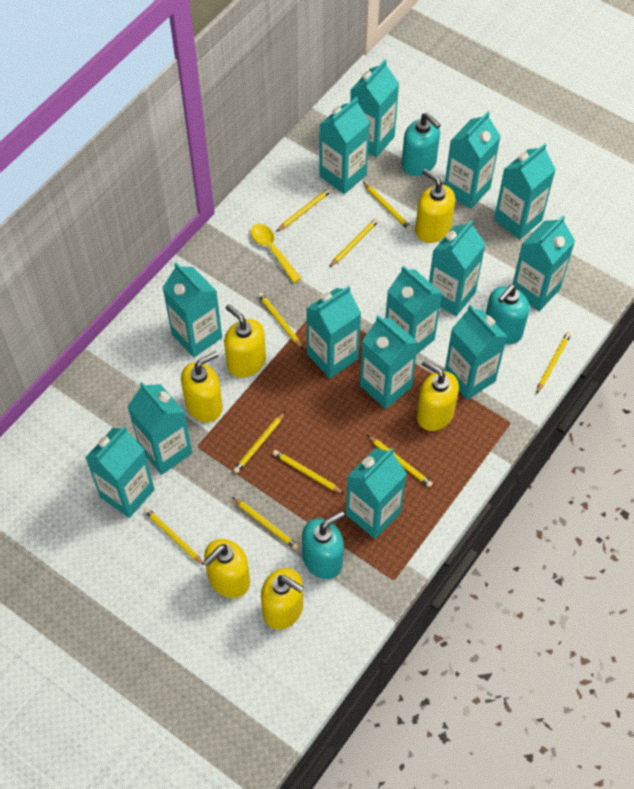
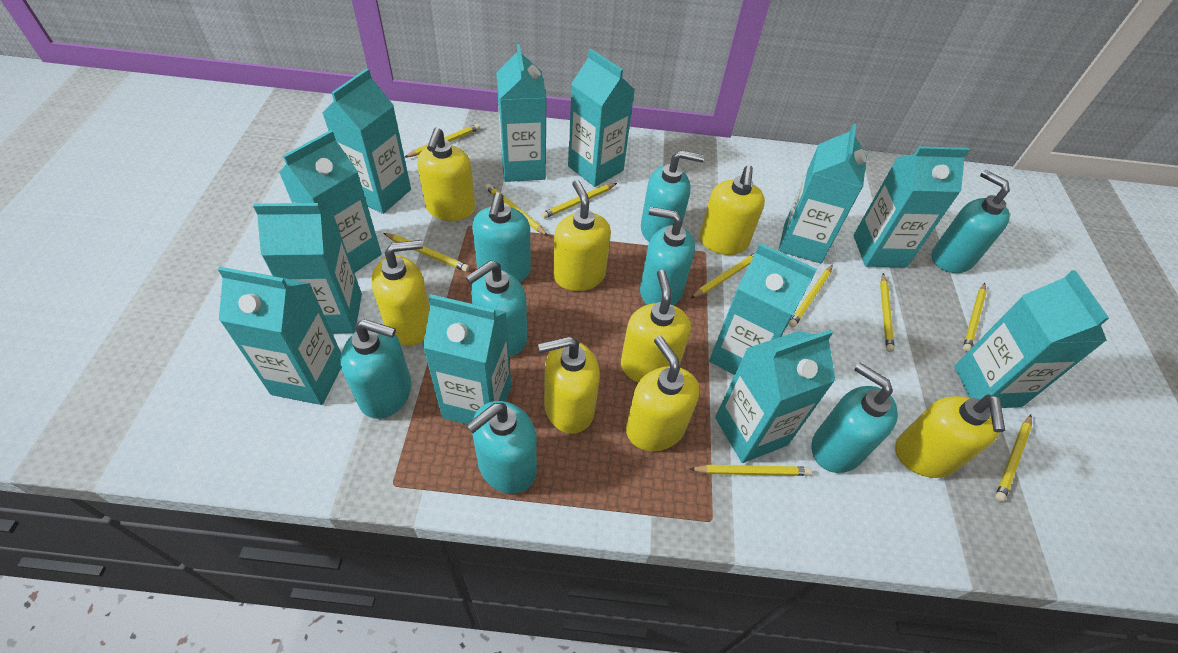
turquoise carton: [85,426,154,518] [127,382,192,475] [162,262,222,358] [306,286,361,378] [319,97,370,194] [346,448,407,539] [350,59,399,158] [360,315,418,409] [385,265,442,355] [429,220,486,316] [444,112,501,209] [445,305,507,400] [494,143,556,240] [512,216,575,311] = 14 -> [218,267,341,405] [253,203,362,334] [279,130,382,273] [323,68,411,214] [423,294,511,424] [496,44,547,182] [568,49,635,187] [709,243,817,375] [715,329,836,463] [779,124,867,263] [853,146,969,267] [954,270,1109,408] = 12
turquoise soap dispenser: [302,511,345,579] [402,113,441,176] [486,285,530,345] = 3 -> [341,319,412,419] [466,260,527,357] [466,401,537,494] [472,192,531,282] [640,207,695,306] [641,150,705,242] [812,363,898,473] [932,170,1010,273] = 8
yellow soap dispenser: [181,351,223,422] [204,539,250,598] [224,304,266,378] [261,568,304,630] [415,169,455,243] [416,360,459,431] = 6 -> [371,240,430,346] [417,128,475,221] [538,336,600,434] [553,180,611,291] [621,270,691,382] [626,336,700,451] [700,165,765,255] [895,394,1005,478] = 8
yellow spoon: [251,224,301,283] = 1 -> none = 0

